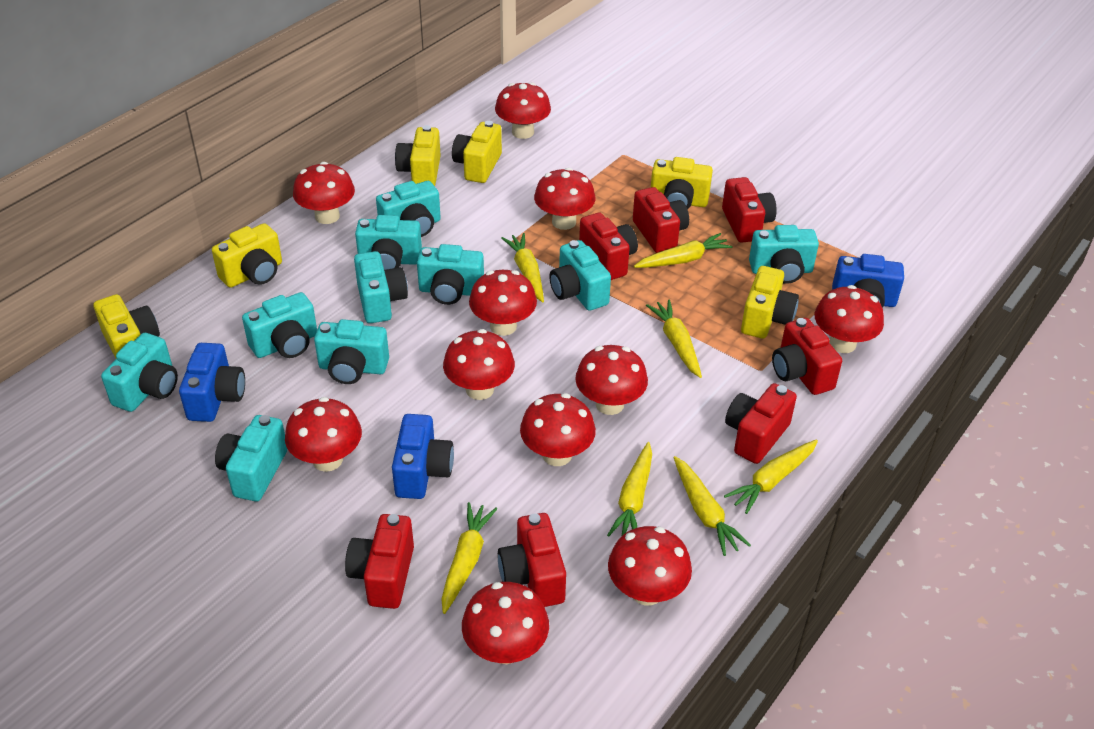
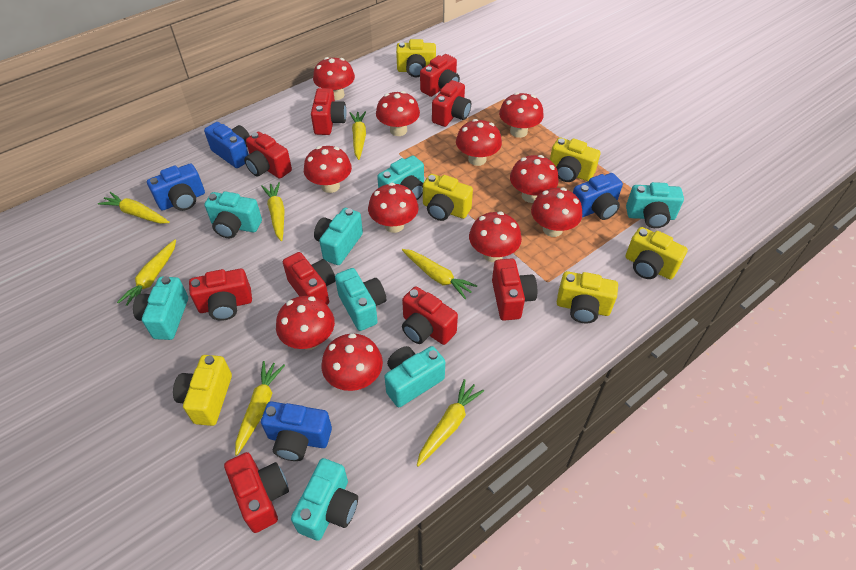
blue camera: [179,343,245,422] [392,414,454,499] [832,254,904,308] = 3 -> [147,163,205,211] [204,122,250,168] [261,401,332,461] [573,173,623,220] = 4
red camera: [345,514,414,609] [498,513,566,607] [579,213,638,280] [633,187,689,253] [722,177,777,243] [725,383,797,464] [772,318,842,395] = 7 -> [189,269,252,321] [224,452,289,533] [244,132,292,179] [283,252,336,305] [311,88,347,135] [402,286,458,345] [420,54,460,97] [432,80,471,127] [492,258,537,321] = 9
turquoise camera: [101,333,178,412] [215,415,287,501] [242,292,317,358] [314,319,389,384] [354,251,408,323] [355,215,422,270] [376,181,441,237] [417,244,484,305] [549,240,611,311] [749,225,819,284] = 10 -> [133,276,188,340] [204,191,262,239] [291,458,358,541] [314,208,363,265] [335,268,386,331] [377,155,424,200] [385,346,445,407] [626,182,684,228] = 8

